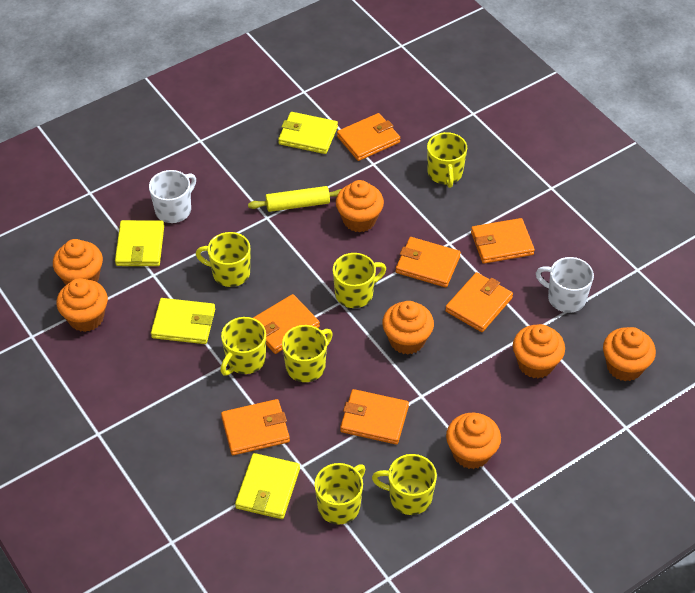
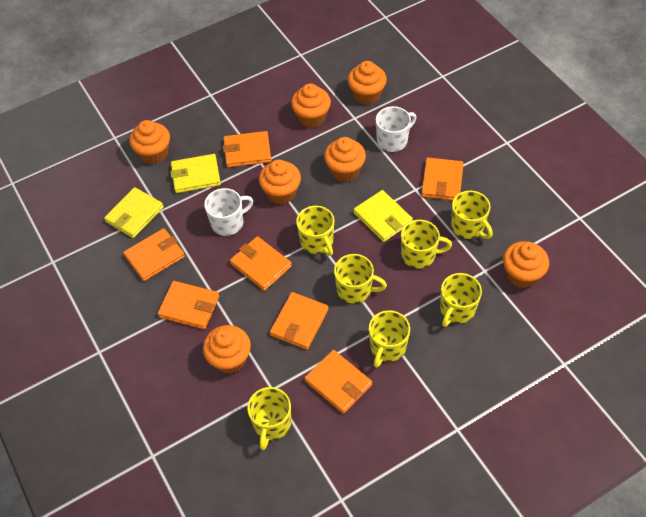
yellow rolling pin: [248,186,341,212] = 1 -> none = 0
yellow wallet: [115,220,164,266] [151,298,215,344] [235,453,300,519] [278,112,338,154] = 4 -> [104,187,164,238] [170,154,221,193] [354,190,413,242] = 3

